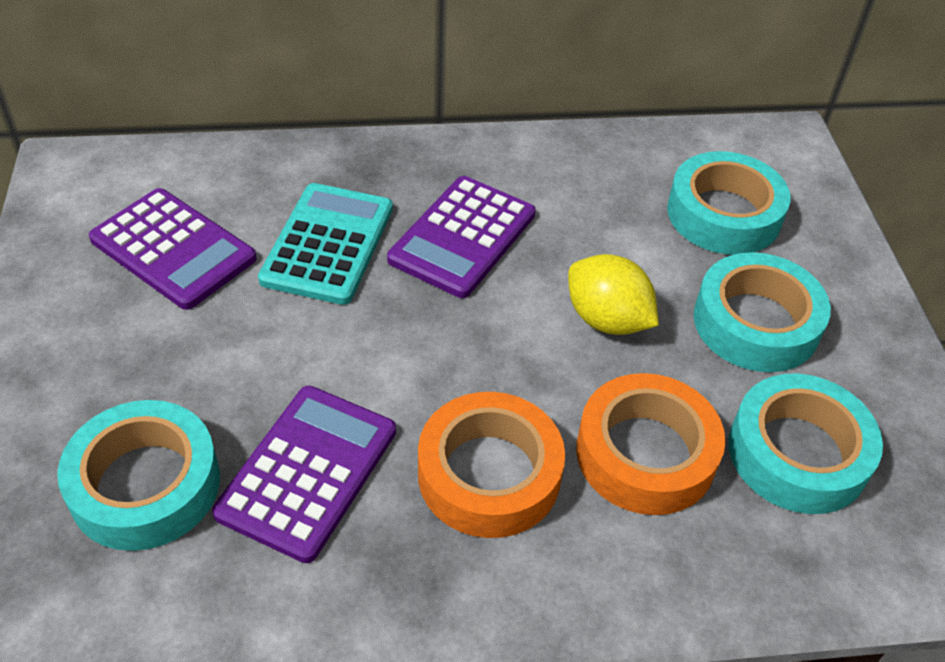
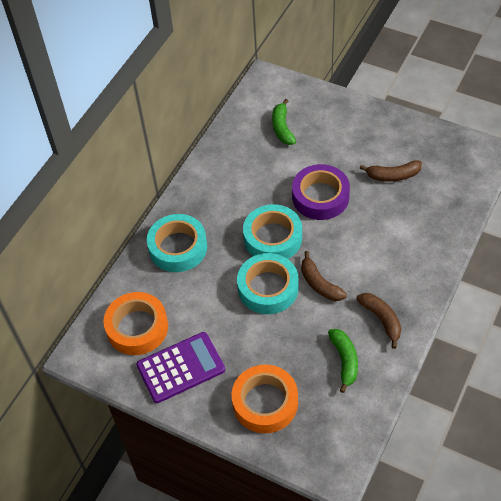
brown banana: none = 0 -> [301,251,347,301] [356,293,401,349] [360,160,422,181] = 3
green banana: none = 0 -> [272,99,296,145] [328,329,358,393] = 2
purple calculator: [89,188,257,310] [212,386,396,563] [387,176,536,298] = 3 -> [136,332,225,403] = 1
purple tape: none = 0 -> [292,164,350,220] = 1
turquoise calculator: [258,183,393,305] = 1 -> none = 0
turquoise tape: [57,400,220,551] [667,151,791,255] [694,252,831,372] [729,373,883,514] = 4 -> [147,214,207,272] [237,253,299,314] [243,204,302,259] = 3
yellow lemon: [568,254,659,335] = 1 -> none = 0

